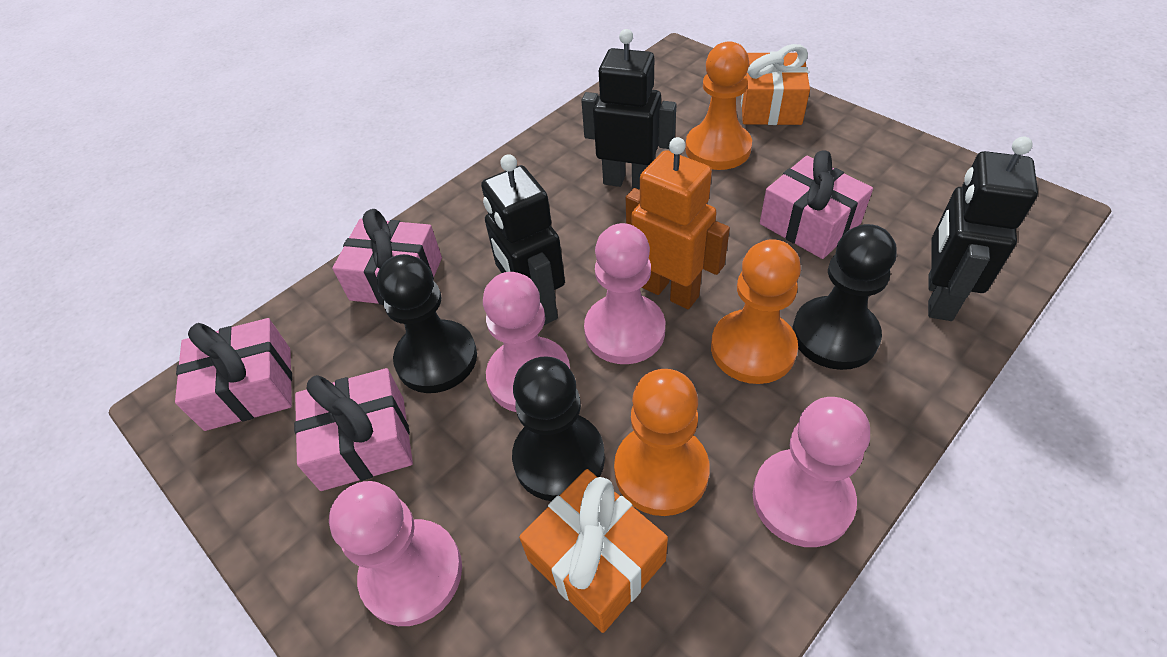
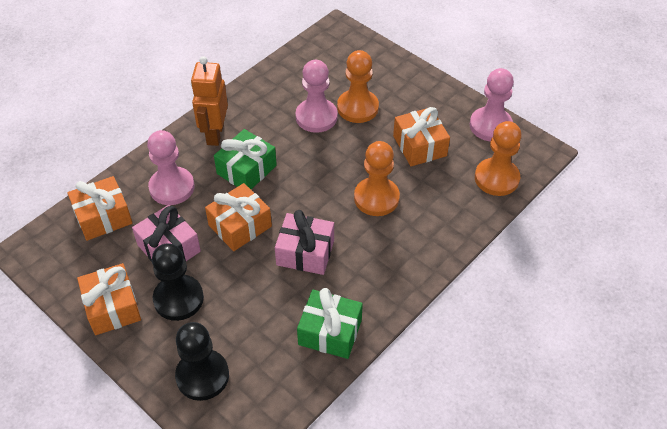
black pawn: [377,254,477,393] [512,356,605,501] [792,224,897,370] = 3 -> [152,244,204,321] [175,322,229,401] = 2
black robot: [481,154,565,325] [581,29,677,190] [928,137,1038,321] = 3 -> none = 0
green gift: none = 0 -> [214,129,277,189] [297,288,363,359] = 2
orange gift: [519,469,668,633] [741,44,810,125] = 2 -> [67,176,132,241] [77,263,141,335] [205,183,272,251] [393,107,450,166] = 4
pink gift: [175,318,292,431] [294,368,413,491] [332,209,442,305] [760,151,873,259] = 4 -> [132,205,201,262] [275,210,334,275] = 2
pink pawn: [329,481,462,626] [483,272,570,412] [584,223,665,364] [753,397,870,547] = 4 -> [147,130,195,205] [296,60,338,133] [470,68,514,142] = 3

